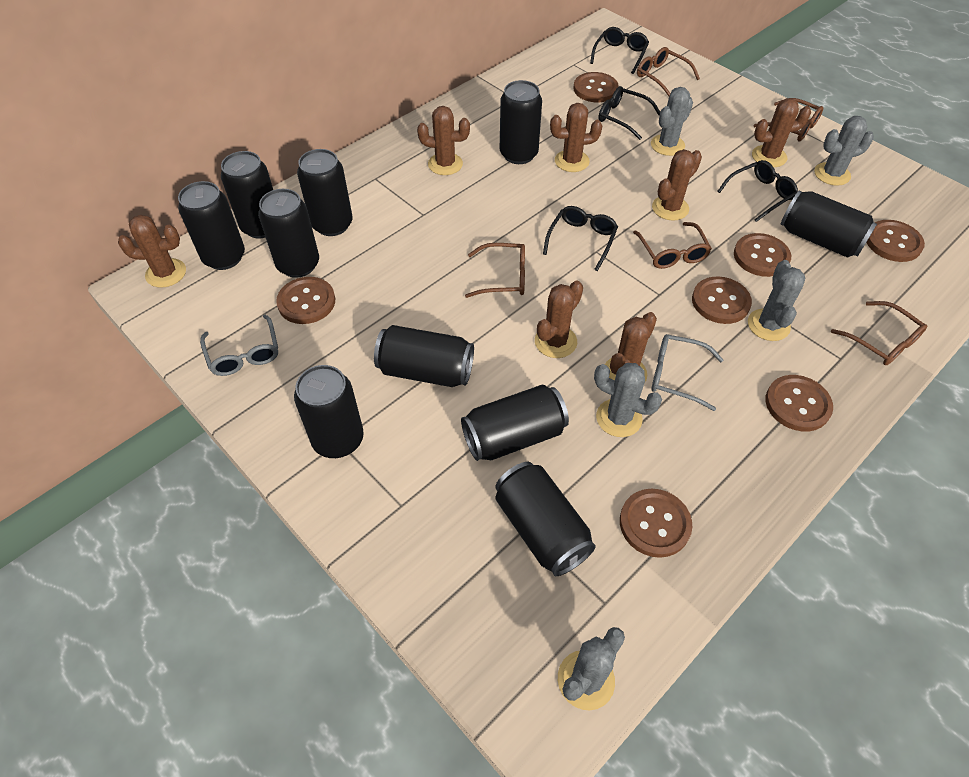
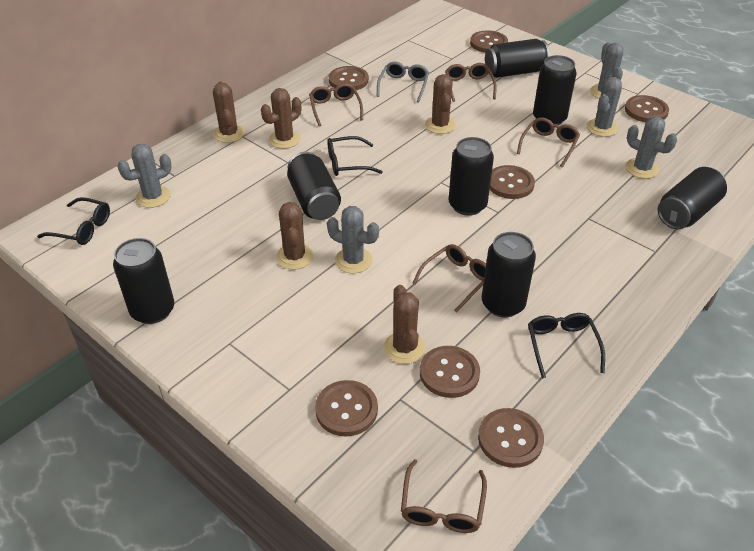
black can: [178,181,245,270] [221,151,273,238] [258,189,319,278] [294,365,364,458] [297,149,353,236] [374,325,474,387] [461,385,569,461] [495,462,596,576] [500,80,542,164] [781,191,877,258] = 10 -> [113,238,174,324] [287,152,341,220] [448,137,494,216] [482,232,536,317] [485,39,550,78] [533,55,577,125] [658,167,727,229] = 7
black glasses: [543,206,618,271] [590,27,649,74] [599,86,660,140] [717,160,798,222] = 4 -> [37,197,110,245] [327,136,383,176] [528,313,605,379] = 3
brown cactus: [118,215,186,288] [417,106,470,175] [535,281,583,358] [550,103,602,172] [605,312,657,382] [652,149,702,221] [752,98,811,167] = 7 -> [213,81,245,143] [261,88,301,149] [276,202,314,270] [383,285,425,364] [425,74,456,134] = 5
grey glasses: [200,315,278,376] [652,334,723,411] = 2 -> [377,62,429,103] = 1

